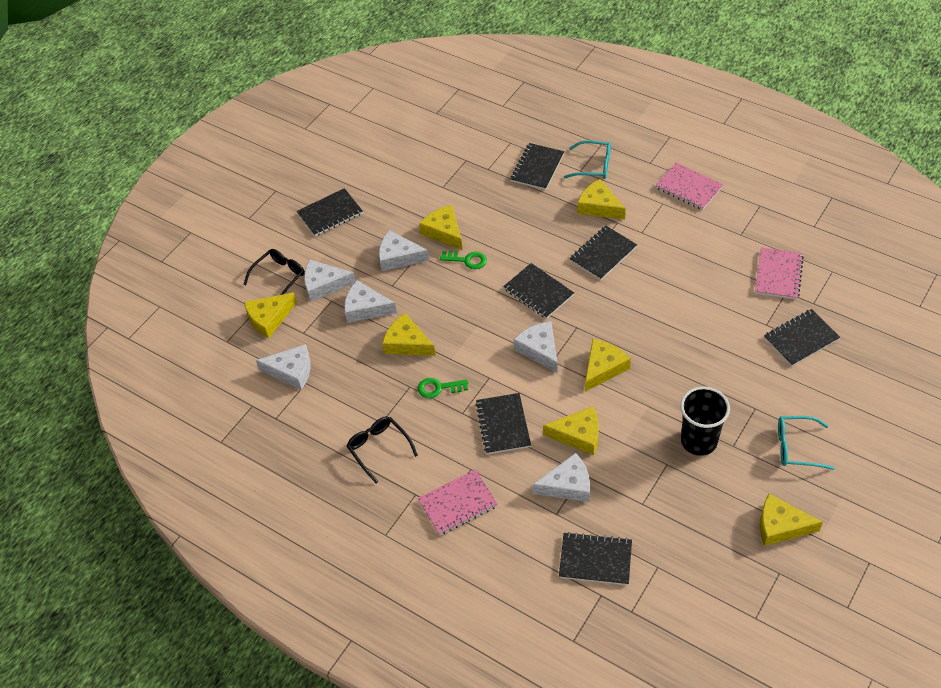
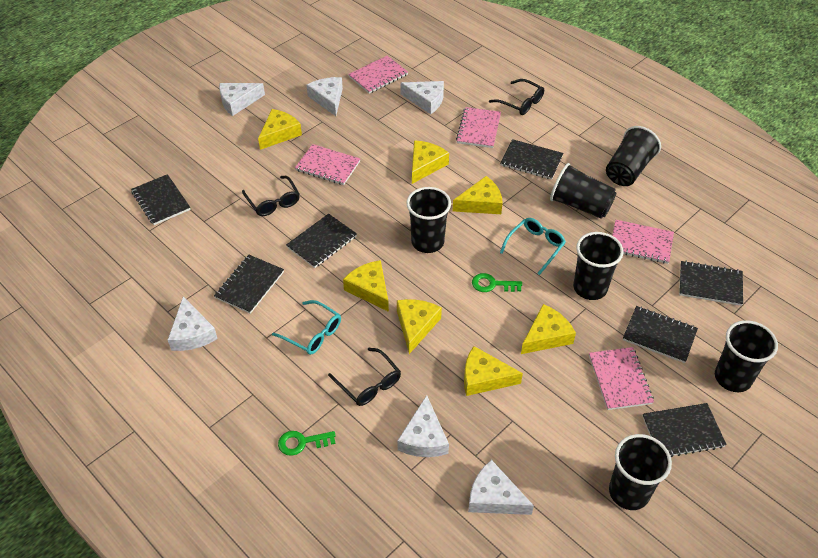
black cup: [680,386,730,456] = 1 -> [406,187,451,253] [550,163,616,219] [573,232,624,300] [606,126,661,186] [609,434,672,510] [715,320,778,392] = 6
black glasses: [243,249,305,295] [347,416,418,484] = 2 -> [242,176,299,216] [328,348,401,406] [489,79,544,115] = 3
pink notebook: [418,469,498,536] [655,163,723,210] [755,247,804,300] = 3 -> [295,144,360,185] [348,56,408,94] [456,107,501,148] [589,347,654,410] [612,220,674,264] = 5

